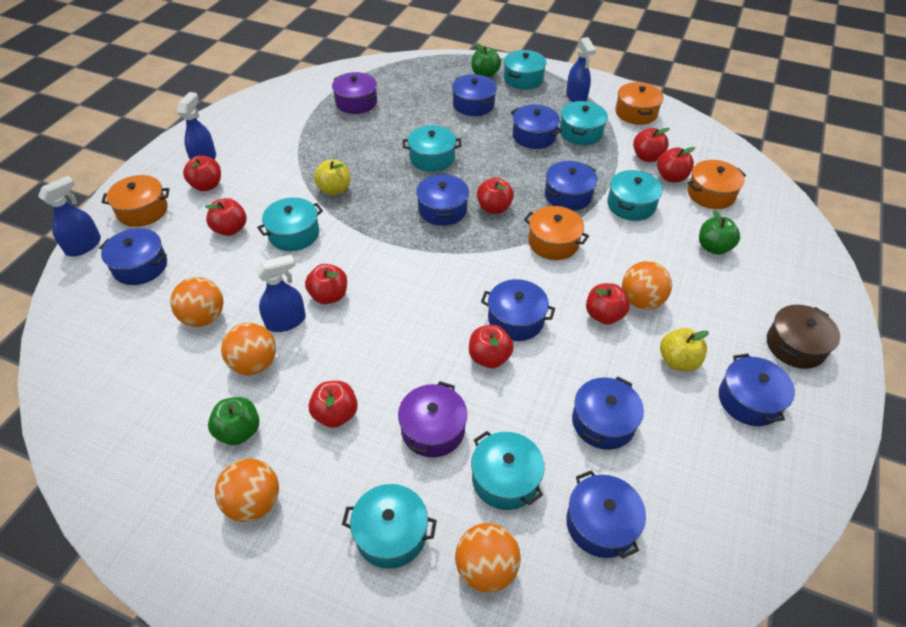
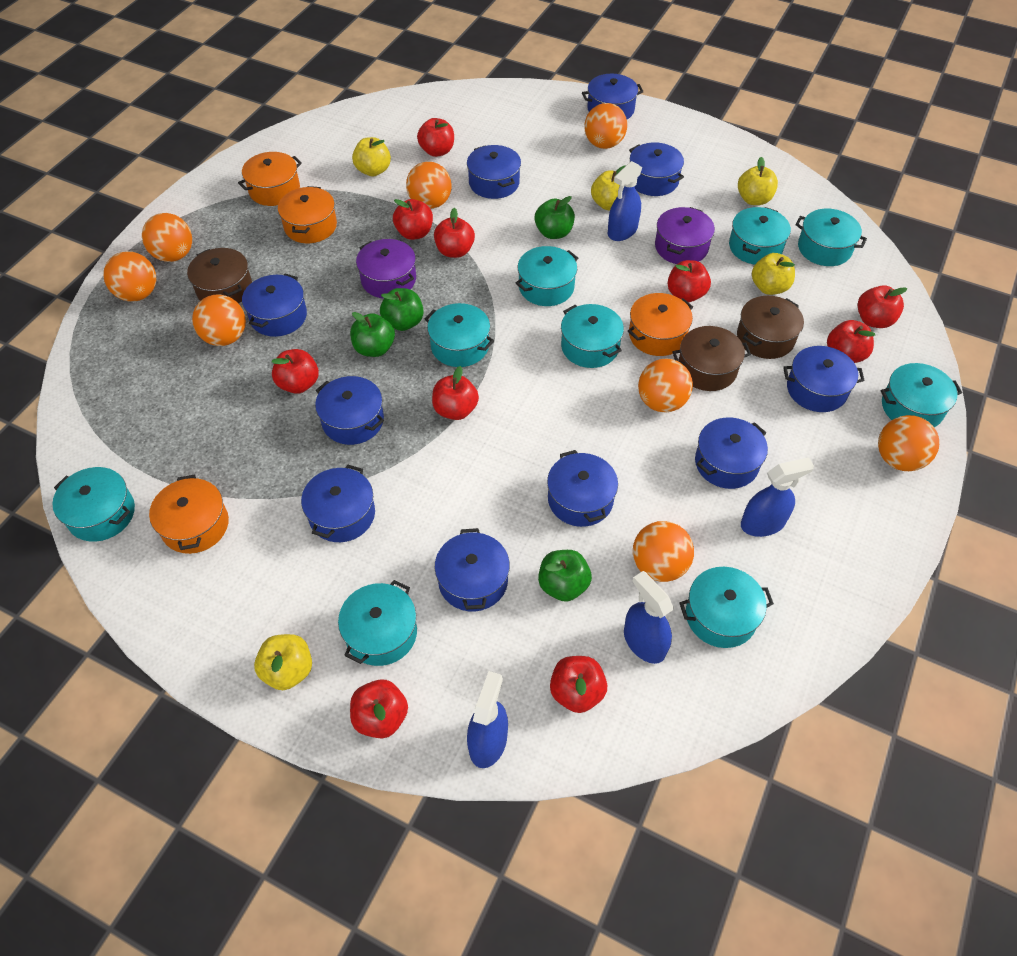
blue pot: [99,228,167,285] [416,174,469,226] [452,74,497,116] [481,279,555,341] [511,104,562,149] [545,161,597,211] [566,470,646,558] [572,377,644,450] [719,354,795,426] = 9 -> [242,274,307,337] [301,465,375,542] [315,376,384,445] [435,528,510,611] [467,145,521,199] [547,450,618,527] [582,74,644,119] [629,142,684,196] [695,418,768,489] [783,346,865,412] = 10
brown pot: [767,305,840,369] = 1 -> [187,248,252,303] [672,326,751,391] [737,296,804,359] = 3
green apple: [208,397,260,445] [471,43,501,78] [699,210,740,255] = 3 -> [350,312,395,357] [380,288,424,331] [535,196,575,239] [538,550,592,602] = 4
orange ball: [170,277,223,327] [215,459,279,522] [221,323,276,375] [455,523,521,593] [622,261,672,310] = 5 -> [103,251,156,301] [142,213,192,262] [192,295,246,346] [406,162,452,209] [584,103,627,149] [633,521,694,582] [638,359,693,413] [878,415,939,471] = 8
red apple: [183,156,221,191] [205,198,246,236] [305,264,347,304] [309,381,358,428] [469,325,514,368] [477,177,514,214] [586,283,630,325] [633,128,670,162] [657,147,695,183] = 9 -> [272,349,319,394] [350,679,408,738] [393,199,433,240] [417,118,454,157] [432,366,479,420] [434,208,475,258] [550,656,607,713] [668,260,711,302] [827,320,875,363] [857,285,907,328] = 10
turquoise pot: [257,197,323,251] [342,484,437,569] [403,125,461,172] [471,431,544,510] [504,50,547,90] [560,101,608,145] [607,170,663,221] = 7 -> [52,467,135,542] [338,580,417,666] [424,303,494,367] [516,246,578,306] [561,304,624,368] [679,567,774,648] [729,207,791,264] [795,209,867,266] [881,363,962,427] = 9
yellow apple: [314,159,350,195] [660,328,709,371] = 2 -> [254,634,312,690] [352,137,391,176] [591,166,625,210] [738,157,778,205] [752,253,795,295] = 5

